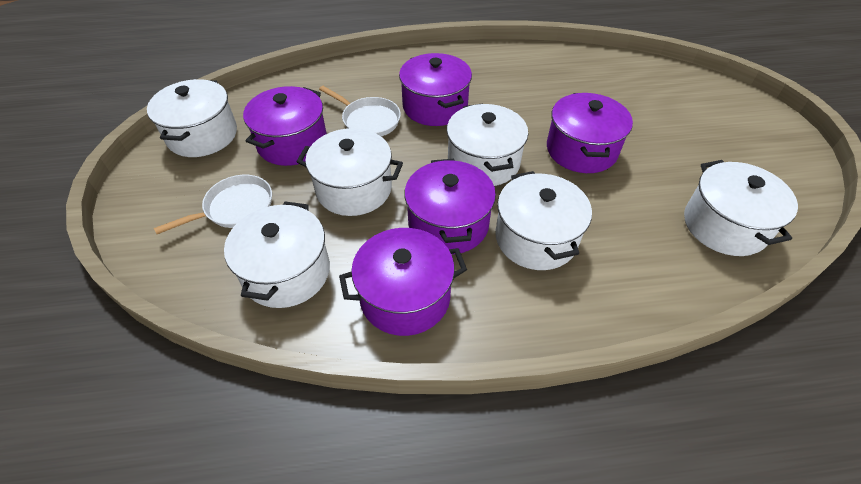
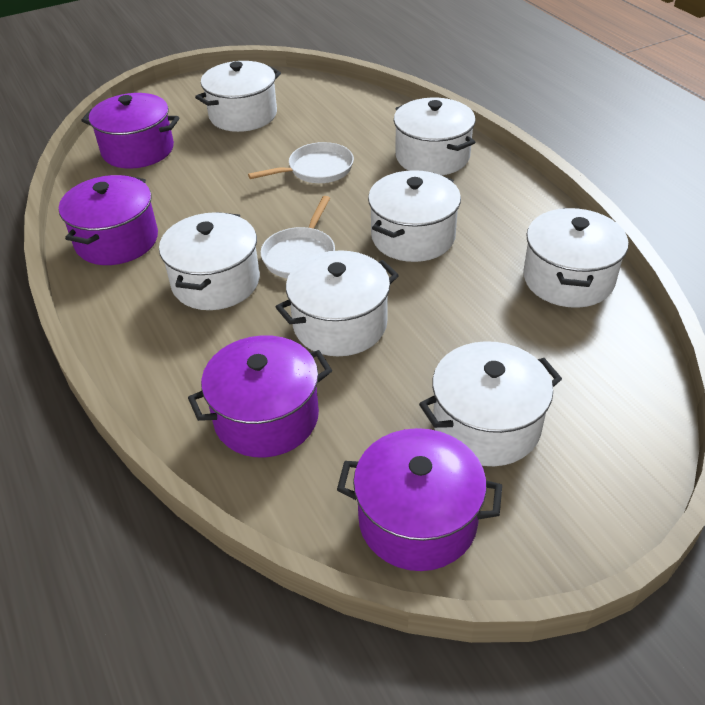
purple pot: [243,86,327,166] [339,228,467,336] [399,53,472,126] [404,159,496,254] [547,93,633,173] = 5 -> [59,175,158,265] [81,93,179,169] [188,335,332,458] [337,428,502,571] = 4
white pot: [147,79,237,157] [224,202,330,308] [296,128,403,216] [447,103,528,186] [495,171,592,270] [684,160,798,256] = 6 -> [159,212,260,310] [195,61,281,132] [276,250,399,356] [368,170,461,262] [394,98,476,176] [419,341,562,466] [523,208,629,308] = 7

